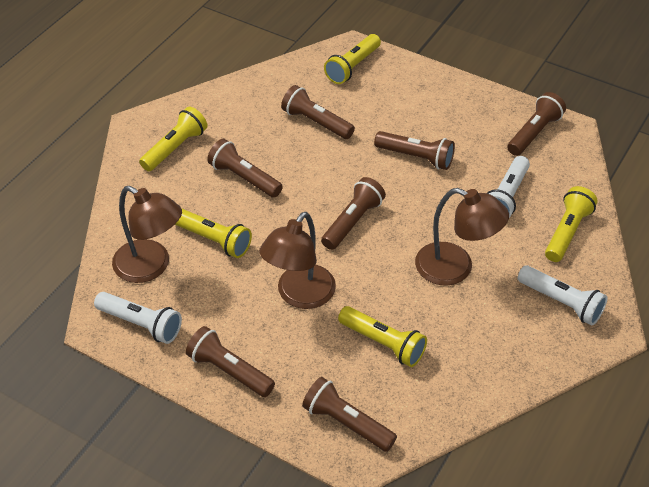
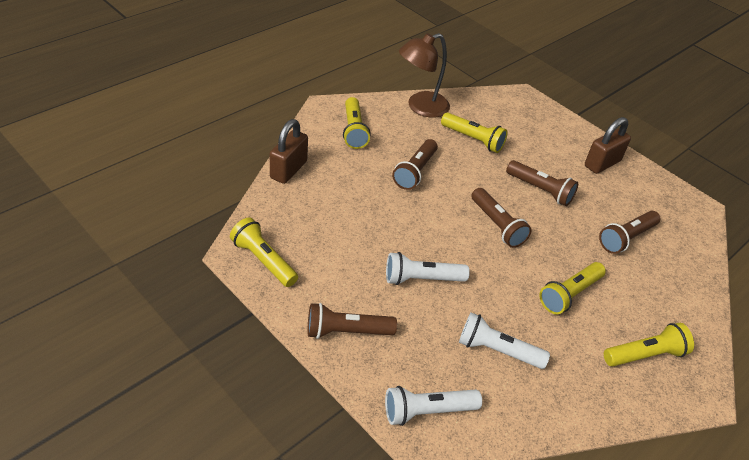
brown flashlight: [186,326,275,397] [207,139,283,198] [281,85,355,139] [302,377,397,452] [321,177,386,250] [374,131,455,170] [507,92,566,156] = 7 -> [308,303,397,339] [392,139,438,190] [471,188,532,248] [506,160,578,206] [599,211,661,254] = 5
brown lamp: [112,186,182,283] [259,212,336,309] [415,188,509,286] = 3 -> [399,33,450,118] = 1
brown padlock: none = 0 -> [270,119,308,184] [585,117,631,174] = 2

